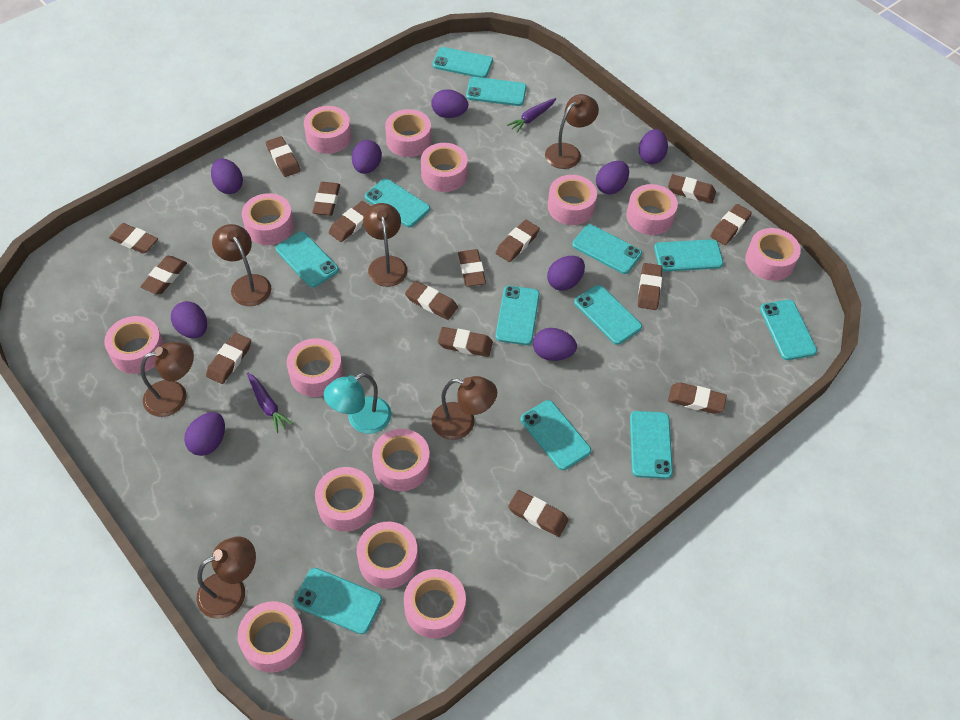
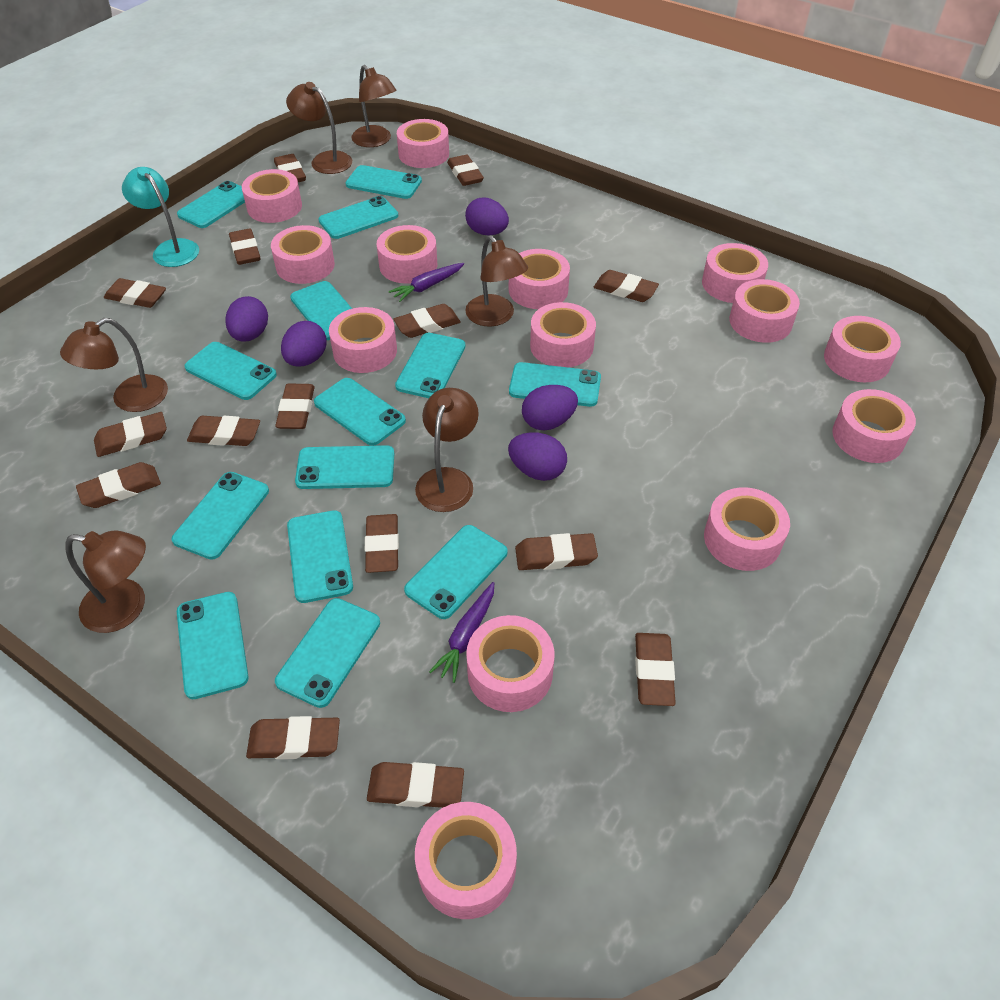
purple egg: [171,301,207,338] [184,412,225,456] [211,159,243,194] [352,140,382,174] [431,89,468,118] [533,328,577,361] [547,256,585,291] [596,161,629,194] [639,129,668,164] = 9 -> [225,296,268,342] [281,321,327,367] [465,198,509,235] [508,432,567,481] [522,385,578,430] = 5
turquoise phone: [276,232,339,287] [294,568,382,634] [365,179,430,227] [432,47,493,78] [466,77,527,106] [496,286,540,345] [521,400,591,470] [572,224,642,274] [574,285,642,345] [630,411,673,479] [654,239,723,272] [760,300,817,360] = 12 -> [172,472,269,560] [177,181,245,228] [177,592,249,699] [184,342,277,400] [275,598,380,708] [287,510,353,603] [290,281,352,340] [295,445,394,489] [314,378,406,446] [318,196,398,239] [345,165,422,199] [395,333,466,398] [404,525,508,619] [509,362,601,407] = 14

